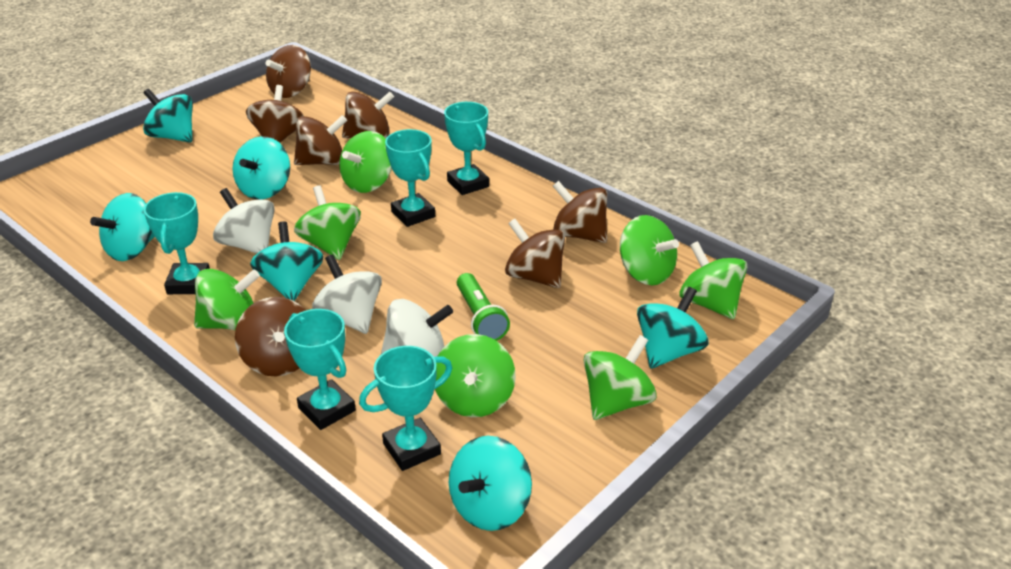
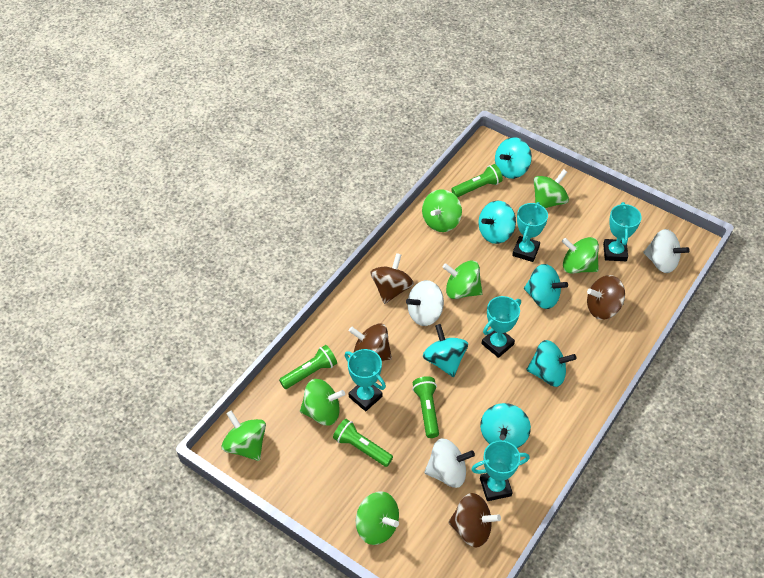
brown spinning top: [235,297,306,377] [246,85,304,143] [266,45,311,98] [294,115,347,165] [342,91,394,138] [505,219,565,288] [553,181,607,243] = 7 -> [349,324,392,361] [370,253,414,304] [448,493,501,548] [587,275,625,320] = 4
green flashlight: [457,273,510,341] = 1 -> [279,345,337,389] [333,419,393,467] [412,376,439,438] [451,164,503,197] = 4

